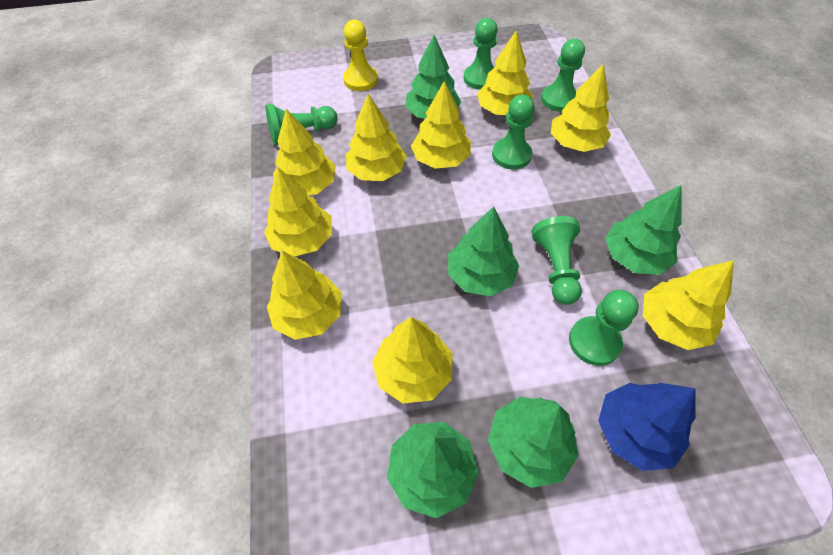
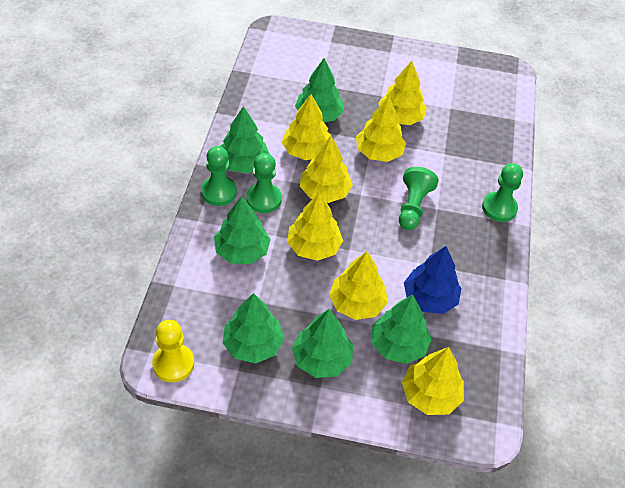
green pawn: [265,104,338,145] [464,18,498,90] [492,94,535,170] [532,216,582,305] [541,39,585,112] [569,290,639,366] = 6 -> [201,146,237,206] [246,153,282,213] [399,167,439,230] [482,163,523,222] = 4
green tree: [387,422,479,518] [405,35,461,119] [448,206,519,297] [488,397,578,488] [605,185,682,275] = 5 -> [214,196,271,264] [221,106,270,173] [223,293,284,363] [292,309,353,378] [295,58,344,122] [372,294,432,364] = 6
yellow tree: [264,167,332,256] [267,251,342,340] [273,109,336,195] [346,94,407,181] [372,317,453,404] [411,81,471,169] [477,30,533,115] [551,64,611,152] [643,260,734,350] = 9 -> [282,94,331,160] [287,192,343,261] [300,136,353,203] [329,251,388,320] [356,96,406,162] [378,61,427,125] [402,347,464,415] = 7

